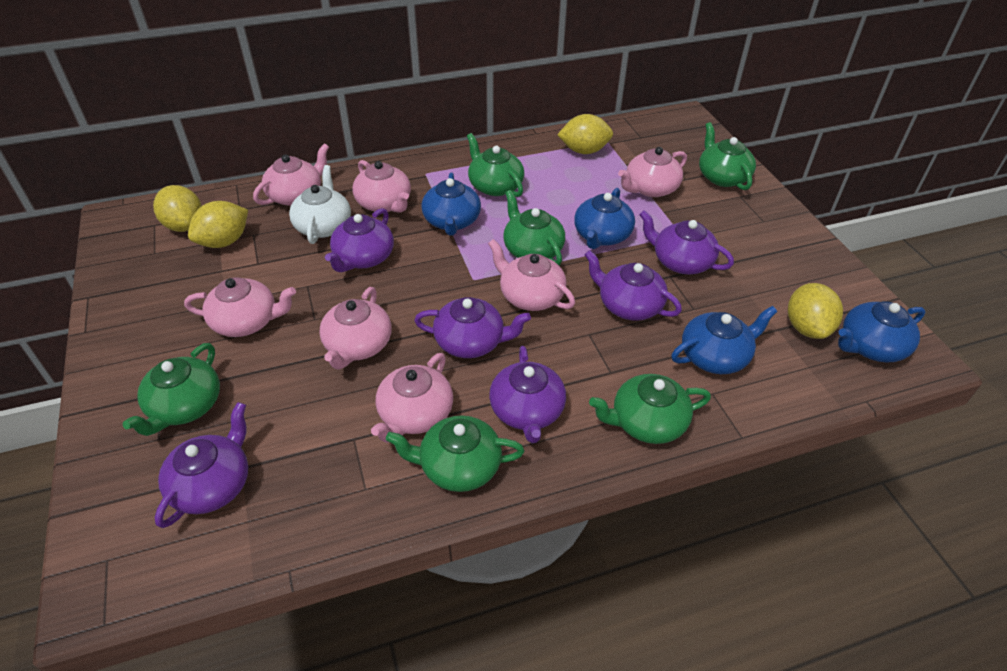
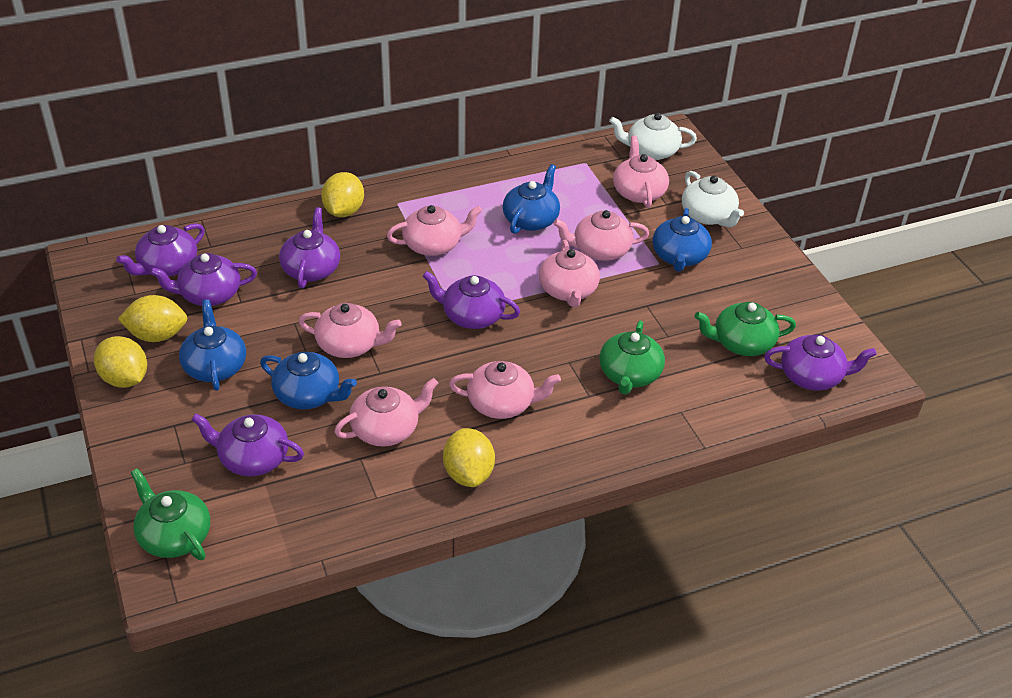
green teapot: [123,343,220,436] [386,415,524,492] [467,133,524,197] [503,190,565,265] [589,374,711,444] [699,122,756,190] = 6 -> [131,468,210,560] [599,321,665,395] [695,302,796,356] = 3
white teapot: [289,165,351,244] = 1 -> [609,113,697,160] [682,171,744,227] = 2

